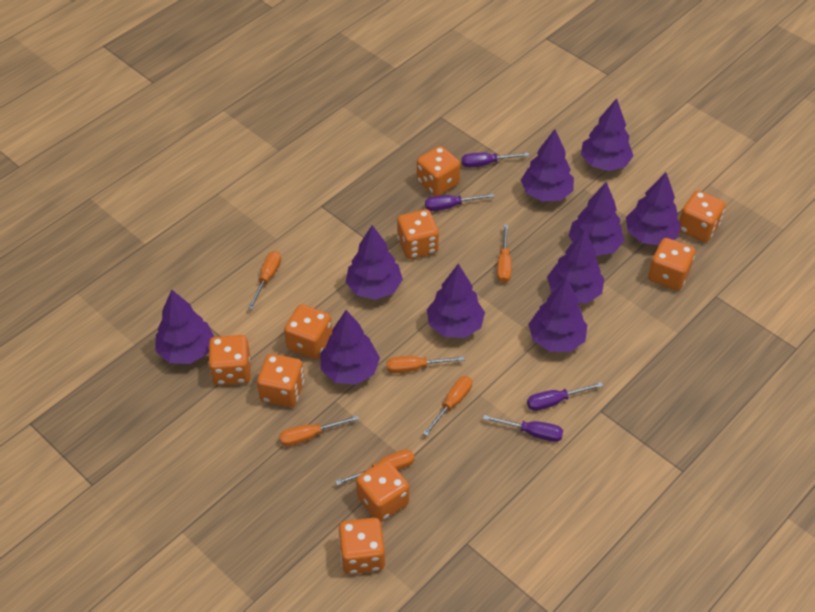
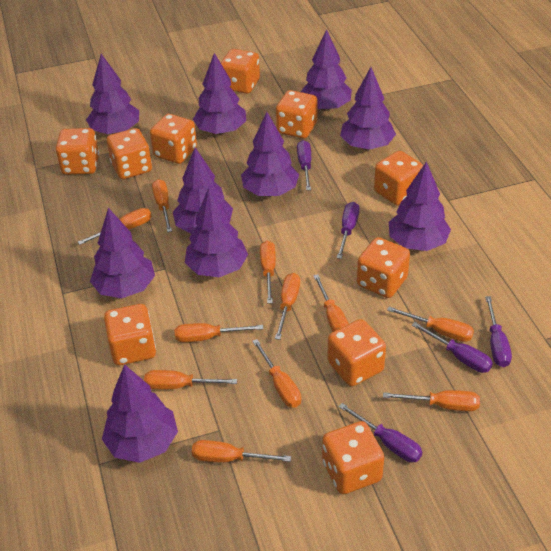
orange dice: [208,335,251,385] [257,354,304,407] [284,304,332,359] [338,518,385,574] [356,460,409,522] [397,209,439,259] [417,146,460,196] [648,238,695,291] [679,190,726,242] = 9 -> [56,128,99,175] [104,304,156,365] [107,128,152,179] [150,114,197,164] [221,49,260,94] [276,90,317,138] [322,421,384,494] [328,319,386,386] [357,237,410,298] [374,151,423,206] = 10
orange screwdriver: [248,251,281,309] [279,415,359,446] [335,449,415,486] [387,356,464,373] [423,376,472,436] [497,225,511,283] = 6 -> [78,208,152,245] [144,370,237,389] [152,179,172,232] [175,323,263,342] [192,440,291,462] [252,339,301,408] [260,241,276,304] [275,273,300,340] [313,274,349,332] [383,390,480,411] [387,307,474,342] = 11
purple screwdriver: [425,194,494,211] [462,153,529,168] [483,415,563,442] [527,382,603,411] = 4 -> [297,140,311,190] [337,202,360,259] [339,403,422,463] [412,322,493,373] [485,296,512,367] = 5

